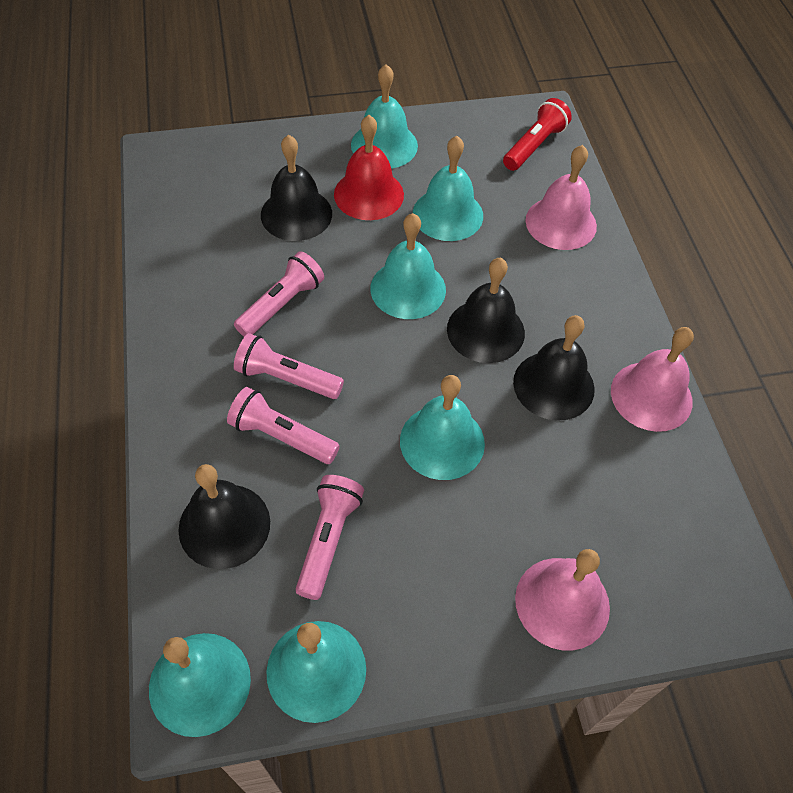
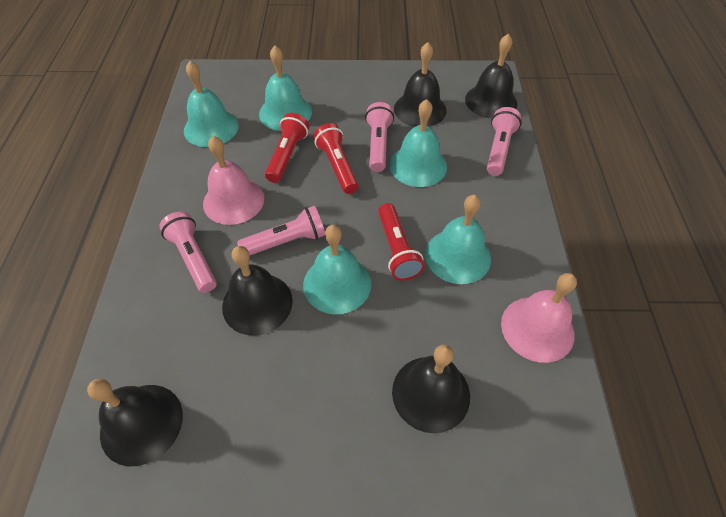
black bell: [178,464,270,569] [261,135,332,241] [447,258,525,363] [513,315,595,421] = 4 -> [87,379,183,466] [222,246,293,335] [392,345,470,433] [394,42,447,127] [465,34,517,118] = 5
pink bell: [515,549,610,651] [526,145,597,250] [611,327,694,432] = 3 -> [203,136,264,225] [501,273,577,363] = 2
red bell: [334,115,404,220] = 1 -> none = 0
red flashlight: [503,98,572,171] = 1 -> [265,113,309,183] [313,123,358,194] [378,203,425,281] = 3
turquoise bell: [149,633,251,737] [266,621,366,723] [351,64,418,169] [370,213,446,319] [400,375,485,480] [413,136,483,241] = 6 -> [184,61,239,147] [259,46,312,131] [303,225,371,314] [390,99,447,187] [425,195,491,284] = 5

